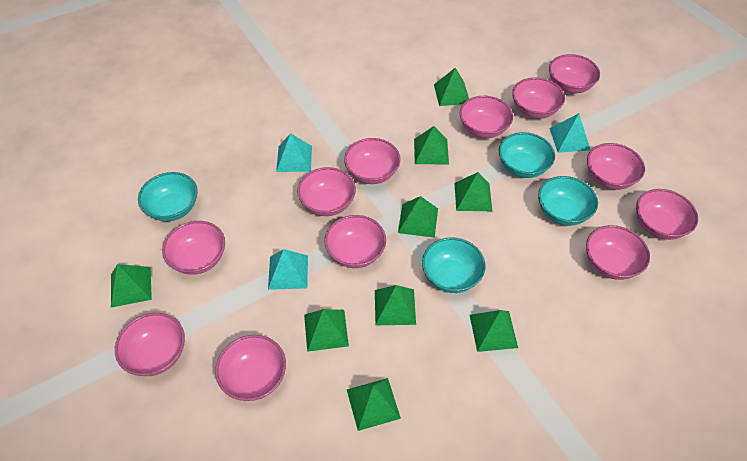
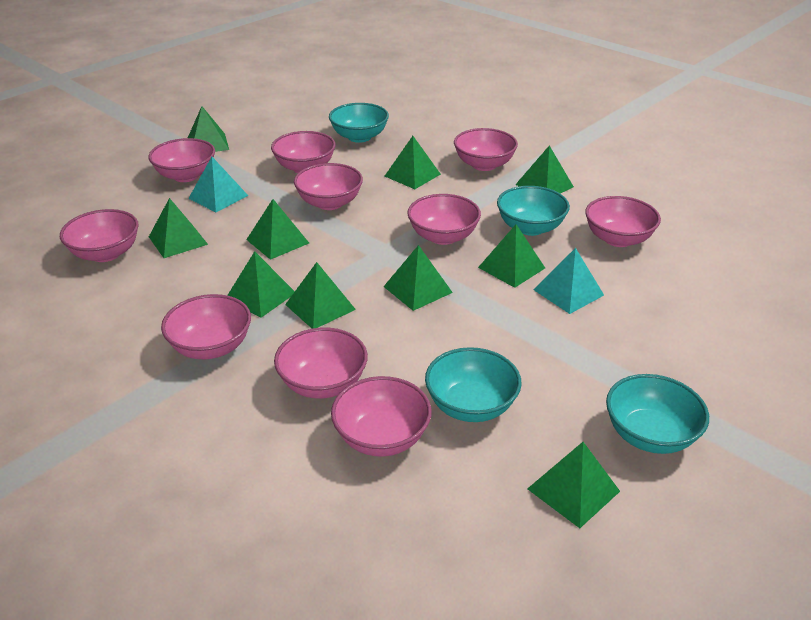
green pyramid: [111,264,152,308] [304,309,349,352] [346,378,401,431] [375,285,416,325] [398,196,438,238] [414,126,449,165] [434,68,469,106] [454,172,492,211] [470,310,518,352] = 9 -> [149,198,208,258] [188,106,229,152] [227,251,295,318] [246,199,309,260] [285,262,356,329] [383,245,453,311] [385,136,441,189] [478,224,545,288] [515,146,574,194] [527,442,620,528] = 10
pink bowl: [115,313,185,376] [162,221,225,275] [215,335,286,401] [297,167,356,216] [325,215,386,268] [344,138,401,184] [460,96,513,138] [512,77,565,119] [549,54,600,93] [586,225,650,280] [587,143,645,190] [636,189,698,240] = 12 -> [60,209,139,262] [148,138,215,182] [161,294,251,359] [271,131,336,173] [274,328,368,398] [294,163,363,210] [331,376,432,456] [407,194,481,245] [454,128,518,171] [585,196,661,247] = 10
turquoise pyramid: [268,249,308,290] [276,133,312,172] [549,113,590,153] = 3 -> [188,157,248,212] [534,248,604,314] = 2

